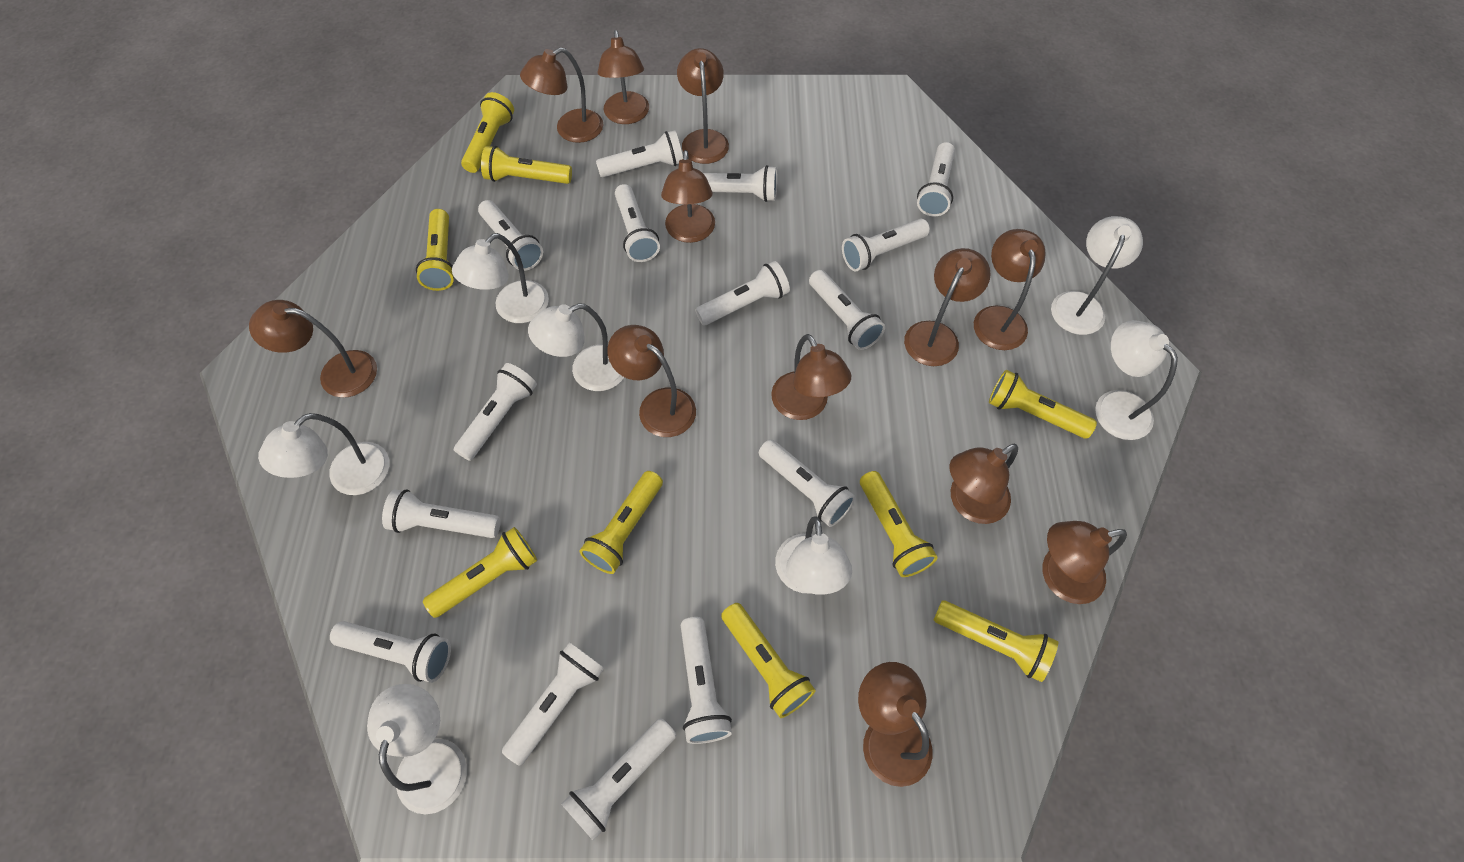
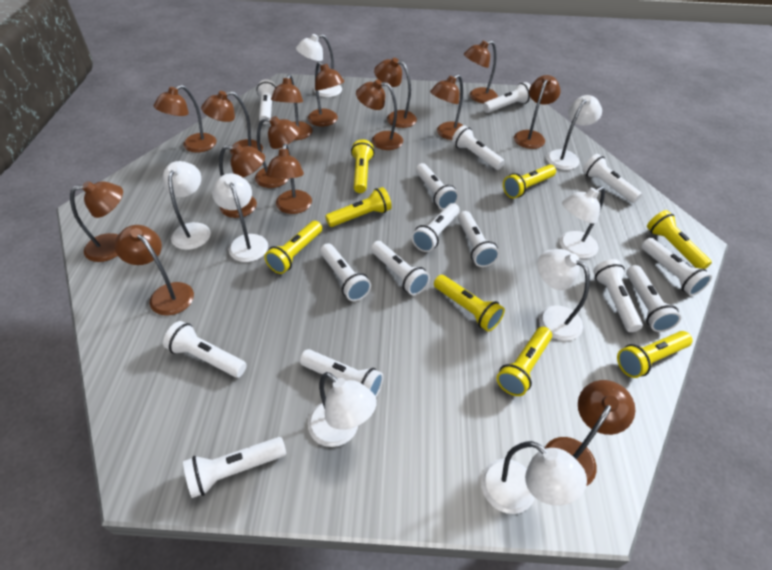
brown lamp: [249,300,377,398] [520,47,603,143] [598,30,649,124] [607,325,696,437] [661,150,715,243] [677,48,729,164] [771,334,851,420] [858,662,932,787] [904,248,991,366] [949,444,1018,524] [974,229,1045,350] [1042,521,1127,604] = 12 -> [70,181,123,262] [114,225,194,316] [154,85,216,153] [201,91,263,155] [219,143,265,218] [255,116,300,188] [266,144,312,214] [271,74,313,140] [308,61,344,126] [356,79,403,150] [374,58,417,128] [430,75,464,140] [464,41,498,103] [514,75,561,149] [545,380,635,486] = 15
white lamp: [258,413,389,495] [367,684,467,815] [452,233,549,323] [528,303,624,391] [775,516,852,595] [1051,216,1143,335] [1095,320,1178,440] = 7 -> [163,161,211,250] [212,173,268,262] [296,34,342,97] [308,372,377,447] [481,441,587,514] [537,249,590,341] [546,95,602,170] [560,187,605,259] = 8
yellow flashlight: [416,209,454,291] [423,527,537,618] [461,92,514,173] [481,146,572,184] [579,471,663,574] [721,603,816,718] [860,471,938,577] [934,600,1058,682] [989,370,1097,439] = 9 -> [264,221,322,274] [325,187,392,227] [351,139,375,193] [434,275,505,332] [497,327,552,396] [503,165,556,198] [617,331,692,378] [647,210,712,269] = 8

